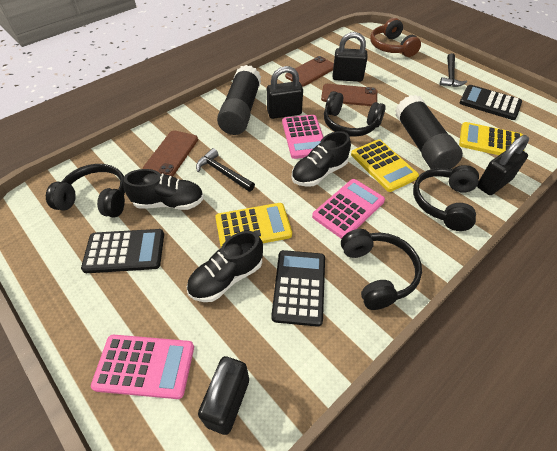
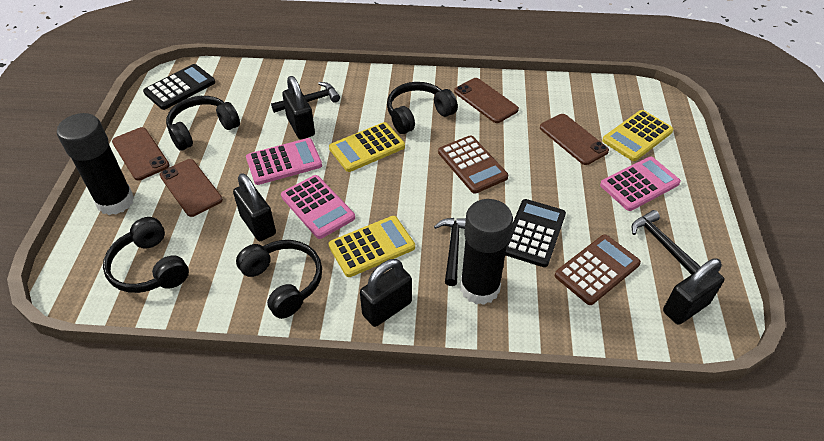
black calculator: [81,229,164,273] [271,250,325,327] [460,85,522,120] = 3 -> [143,64,215,110] [505,199,566,267] = 2
black hammer: [196,148,255,192] [440,53,467,87] = 2 -> [271,82,340,113] [434,218,466,286] [632,210,701,275] = 3
black shoe: [123,169,204,210] [187,231,263,302] [292,131,351,187] = 3 -> none = 0
brown calculator: none = 0 -> [438,135,508,194] [555,234,641,305] = 2
brown headphones: [370,18,421,57] = 1 -> none = 0
brown phone: [143,130,198,177] [285,56,334,87] [321,84,377,106] = 3 -> [112,127,170,181] [160,159,223,217] [454,78,519,123] [540,114,609,165] = 4

